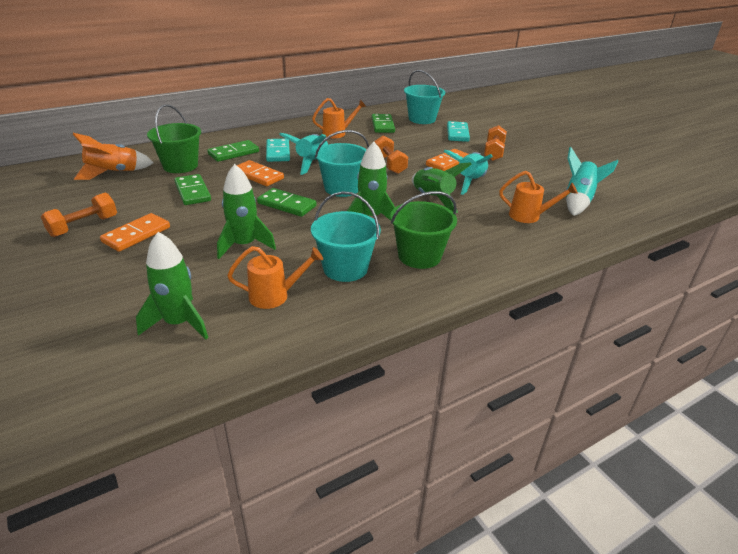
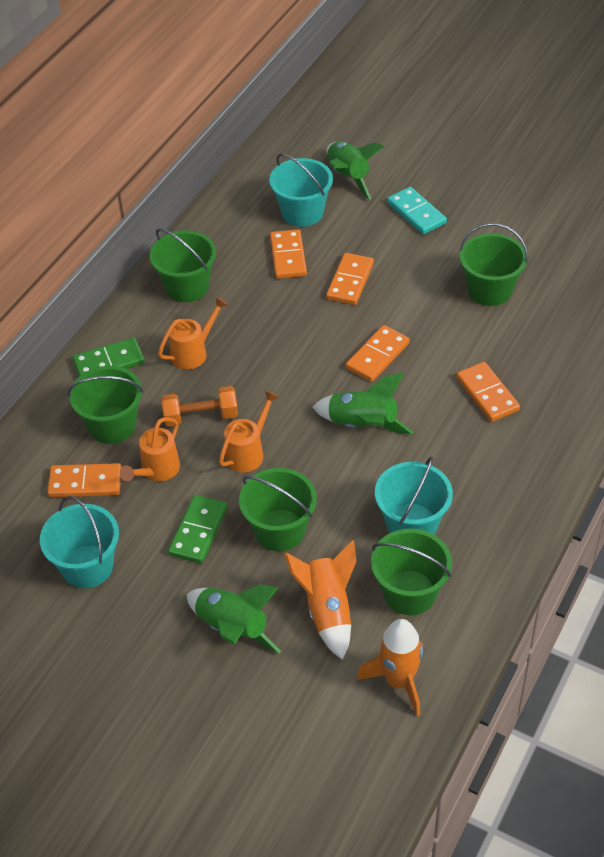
green bucket: [147,104,201,173] [390,191,457,269] = 2 -> [68,366,144,444] [149,229,216,302] [239,468,317,551] [371,529,452,615] [459,223,528,306] = 5
green domino: [174,174,211,205] [207,140,259,162] [257,188,316,217] [372,114,395,133] = 4 -> [72,338,145,376] [168,495,228,563] = 2
green rocket: [136,232,208,339] [217,164,276,259] [347,142,395,220] [412,162,471,213] = 4 -> [186,584,281,654] [312,373,413,435] [327,141,384,200] = 3
orange domino: [100,213,170,252] [237,160,284,186] [426,149,468,171] = 3 -> [47,463,122,497] [270,229,307,279] [326,253,374,305] [346,325,410,382] [456,362,520,422] = 5
orange dumbbell: [41,193,117,237] [374,135,408,174] [484,125,507,161] = 3 -> [161,386,238,427] = 1
orange rocket: [73,133,154,180] = 1 -> [284,540,356,660] [357,619,423,716] = 2
turquoise domino: [266,139,290,162] [447,121,470,142] = 2 -> [387,187,447,235] = 1
turquoise rocket: [279,133,328,175] [443,150,493,195] [566,147,618,216] = 3 -> none = 0

